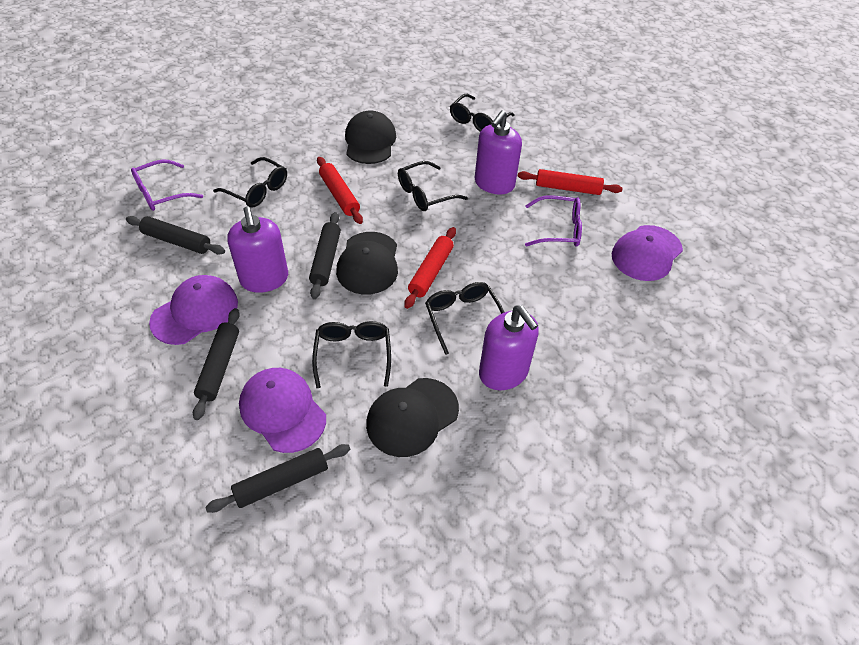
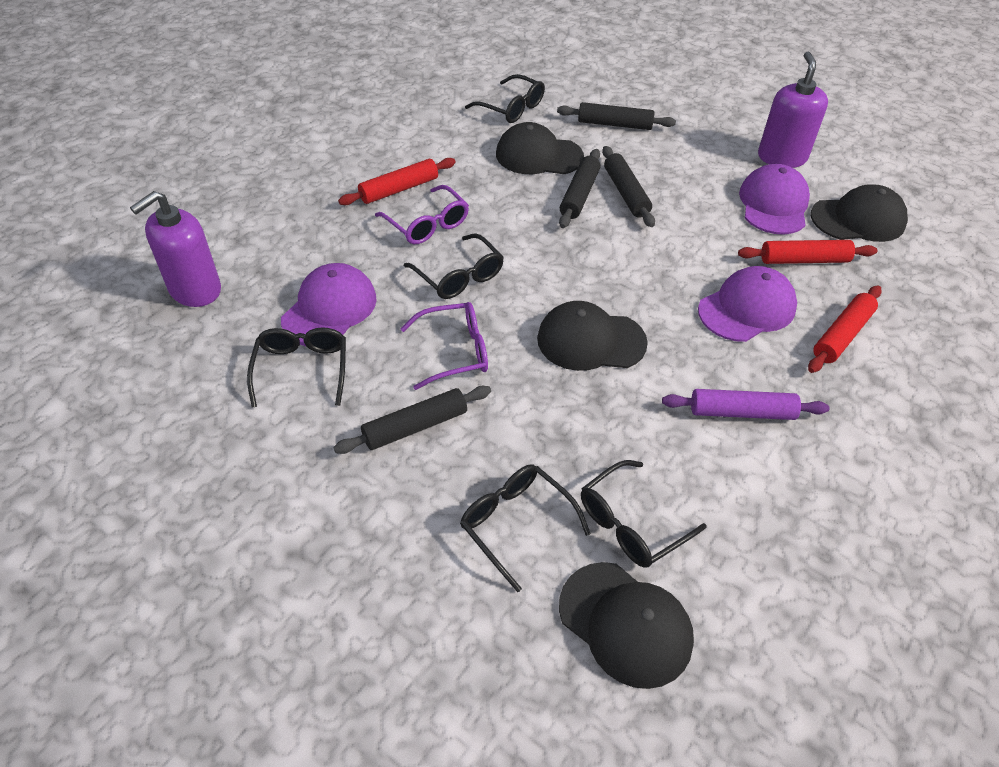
black cap: [336,232,398,295] [345,110,396,164] [366,378,459,457] = 3 -> [496,122,584,174] [537,301,648,371] [559,562,694,689] [811,184,908,242] = 4
purple rolling pin: none = 0 -> [662,389,829,420] = 1
purple soap dispenser: [227,207,288,293] [475,110,522,195] [479,305,539,390] = 3 -> [130,191,221,307] [758,52,828,168] = 2

